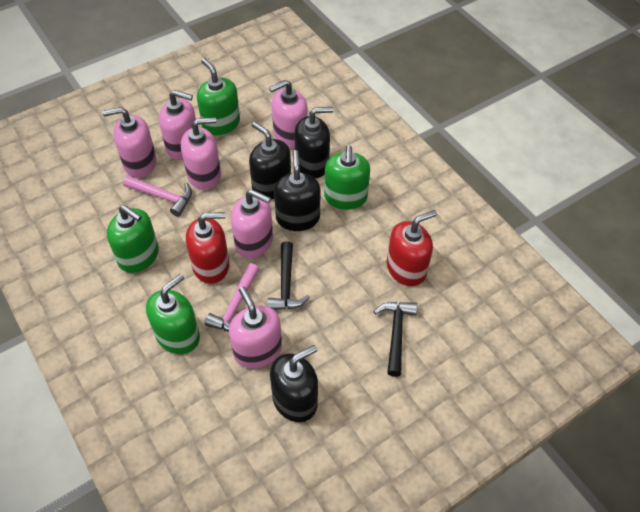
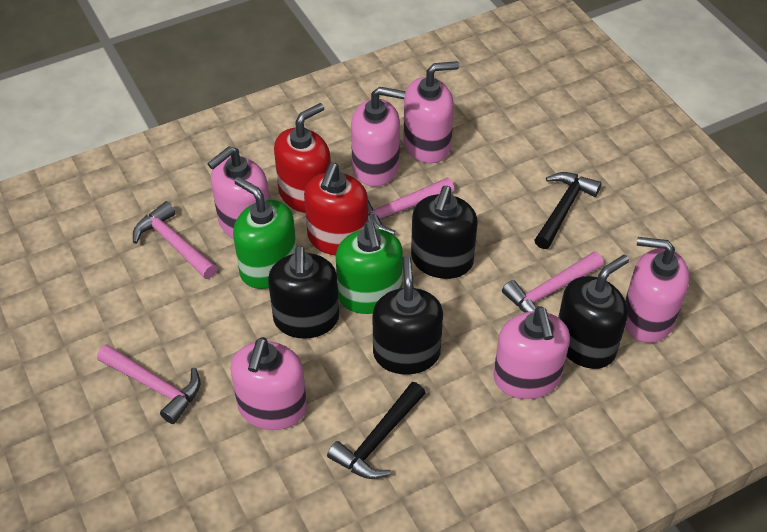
green soap dispenser: [107,205,159,273] [146,274,200,354] [197,58,240,135] [324,145,370,210] = 4 -> [233,177,296,289] [336,221,403,314] = 2
pink hammer: [123,176,192,217] [205,263,259,332] = 2 -> [97,345,200,424] [133,201,217,279] [368,177,454,235] [502,251,604,313] = 4

